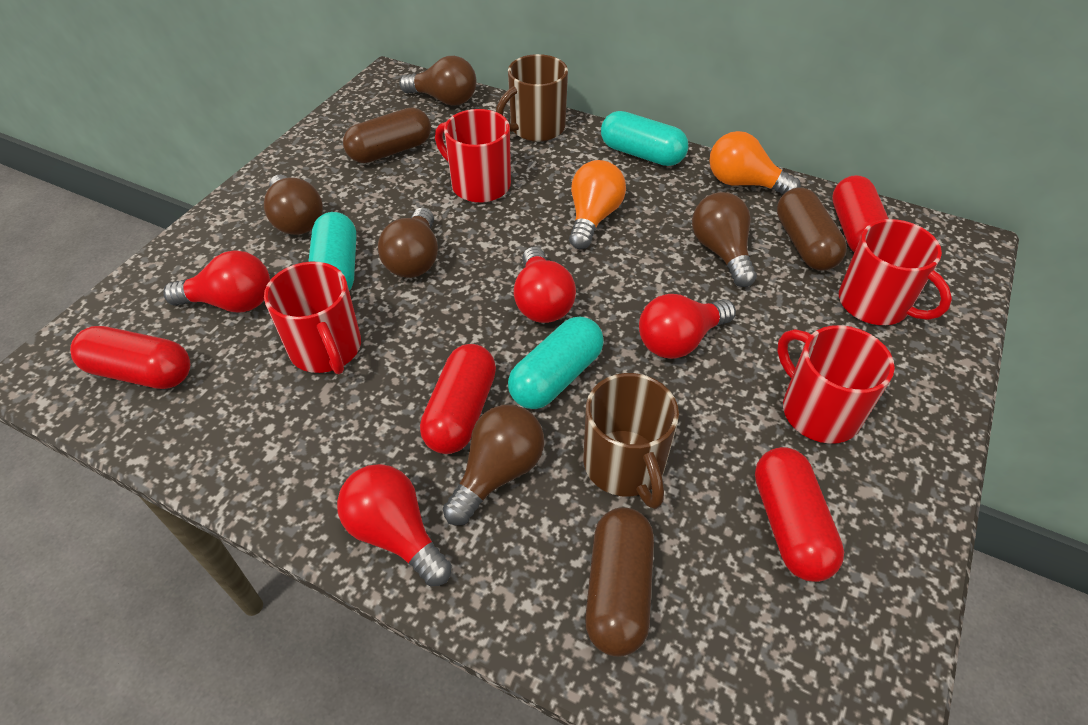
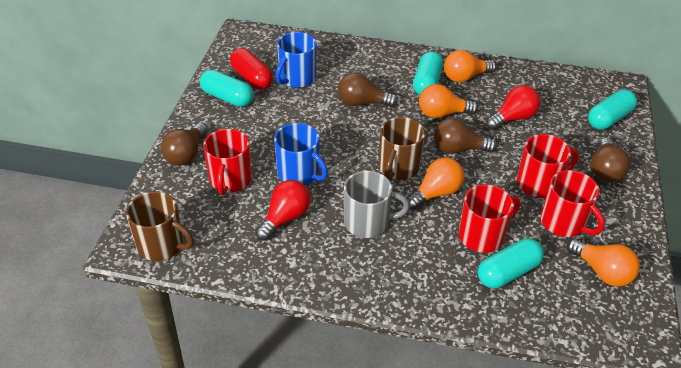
blue mug: none = 0 -> [274,123,328,185] [275,32,316,88] = 2
brown capsule: [343,108,431,163] [585,508,654,657] [777,187,847,270] = 3 -> none = 0
brown light bulb: [264,174,323,235] [378,208,438,278] [399,56,477,106] [443,405,544,526] [692,192,757,287] = 5 -> [161,123,208,166] [338,72,398,107] [434,118,497,154] [591,138,630,182] = 4
grey mug: none = 0 -> [344,171,410,238] = 1
orange light bulb: [569,160,626,249] [709,131,801,194] = 2 -> [407,158,464,210] [419,84,478,118] [444,50,496,82] [567,238,640,287] = 4
red capsule: [70,326,191,389] [420,344,496,454] [755,447,844,582] [832,175,889,252] = 4 -> [230,48,273,90] = 1
red light bulb: [163,250,270,313] [337,464,452,586] [514,247,576,323] [639,294,736,359] = 4 -> [255,180,310,241] [486,85,540,130] = 2
turquoise capsule: [308,212,356,291] [508,316,604,409] [601,111,688,166] = 3 -> [200,70,254,107] [413,52,443,95] [478,238,544,289] [588,90,637,130] = 4

